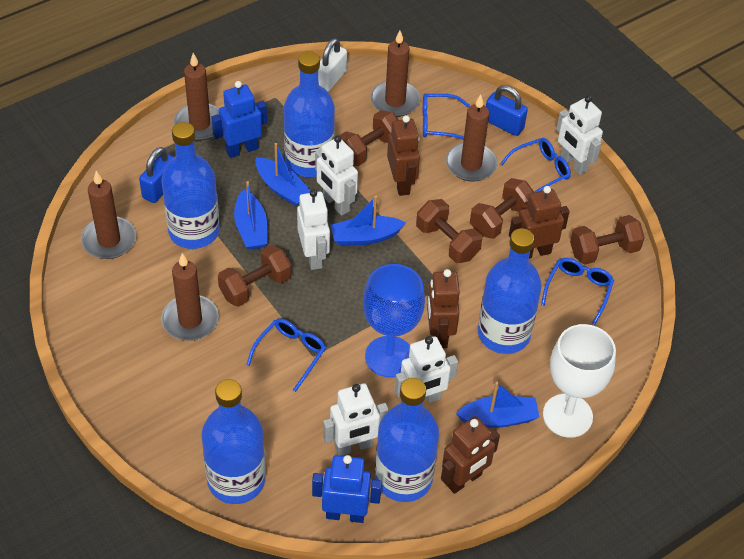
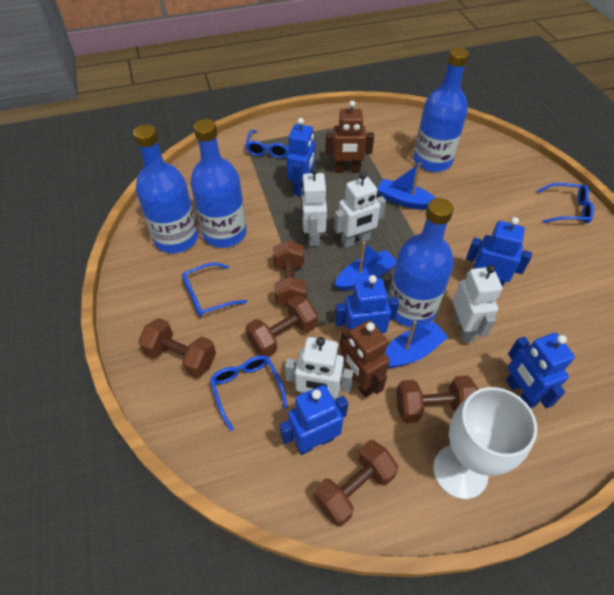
blue boat: [234,181,267,250] [255,143,310,206] [330,196,406,246] [456,382,540,428] = 4 -> [335,242,396,290] [377,163,436,210] [385,321,448,368] = 3
blue bottle: [162,122,220,249] [202,379,265,504] [284,51,335,177] [375,378,439,502] [478,228,542,354] = 5 -> [133,124,198,253] [190,119,247,248] [388,198,454,328] [414,48,469,172] = 4
blue goblet: [363,264,425,377] = 1 -> none = 0
blue padlock: [139,147,174,203] [486,85,528,136] = 2 -> none = 0
blue robot: [211,81,267,158] [312,455,382,523] = 2 -> [280,385,348,455] [287,118,315,197] [335,275,399,333] [466,217,532,288] [506,333,575,408] = 5
brown candle: [81,171,136,259] [161,253,219,341] [174,53,219,140] [370,30,421,117] [446,94,498,182] = 5 -> none = 0
brown robot: [387,115,420,196] [427,269,460,348] [441,416,500,494] [509,186,569,259] = 4 -> [325,101,374,173] [340,320,390,397] = 2
white padlock: [318,38,347,92] = 1 -> none = 0
white robot: [297,189,330,270] [315,135,358,216] [323,383,389,456] [394,336,458,403] [556,95,603,175] = 5 -> [285,337,354,401] [301,167,327,246] [334,172,386,248] [453,265,502,343] = 4

